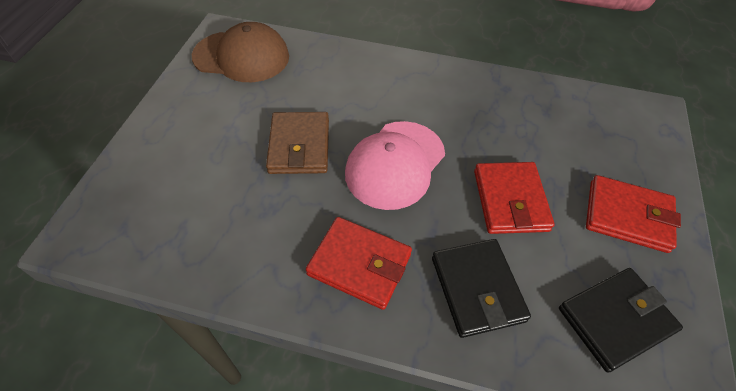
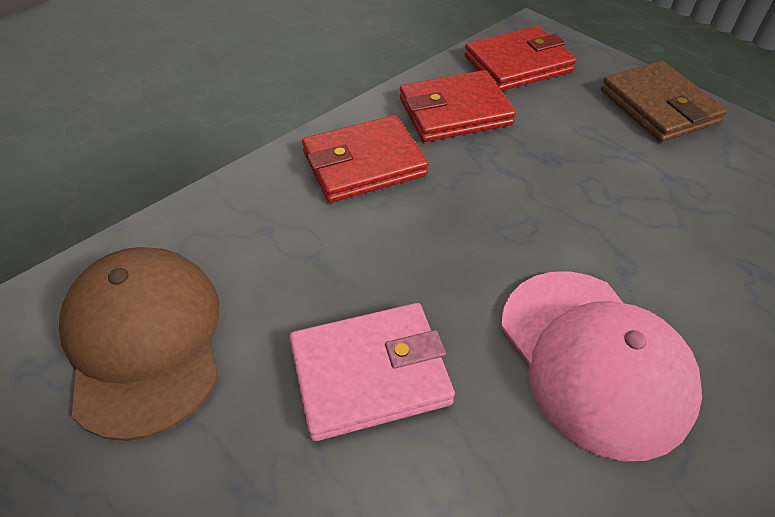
black wallet: [432,239,531,338] [559,268,683,373] = 2 -> none = 0
pink wallet: none = 0 -> [290,303,455,441] = 1

